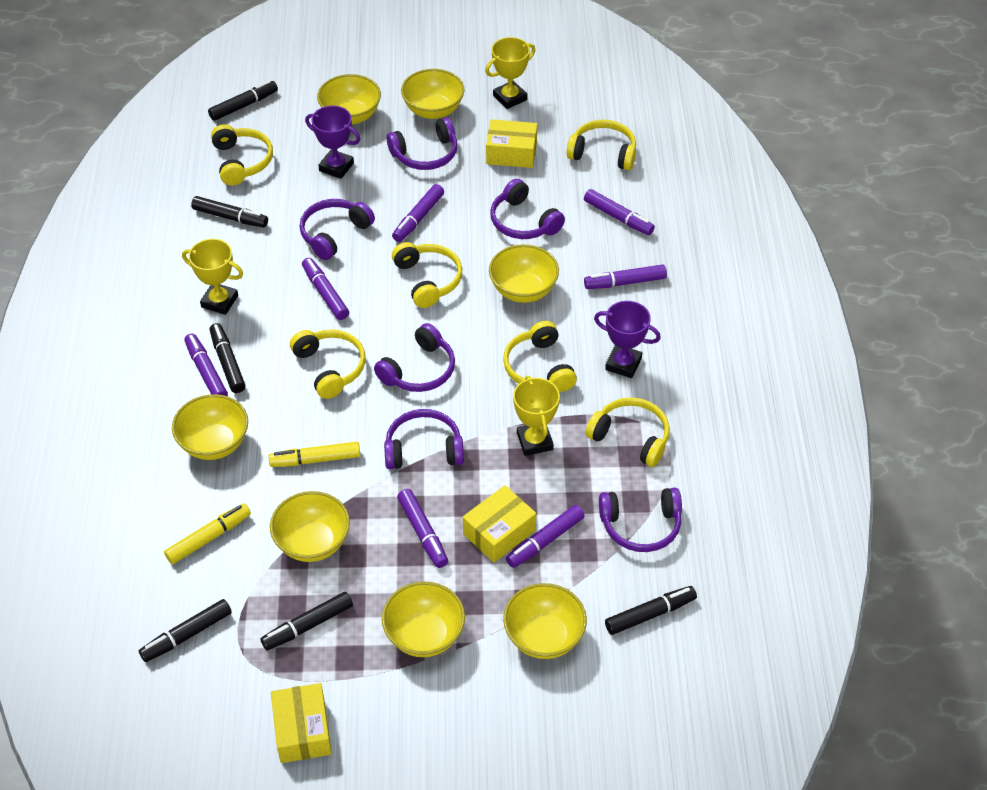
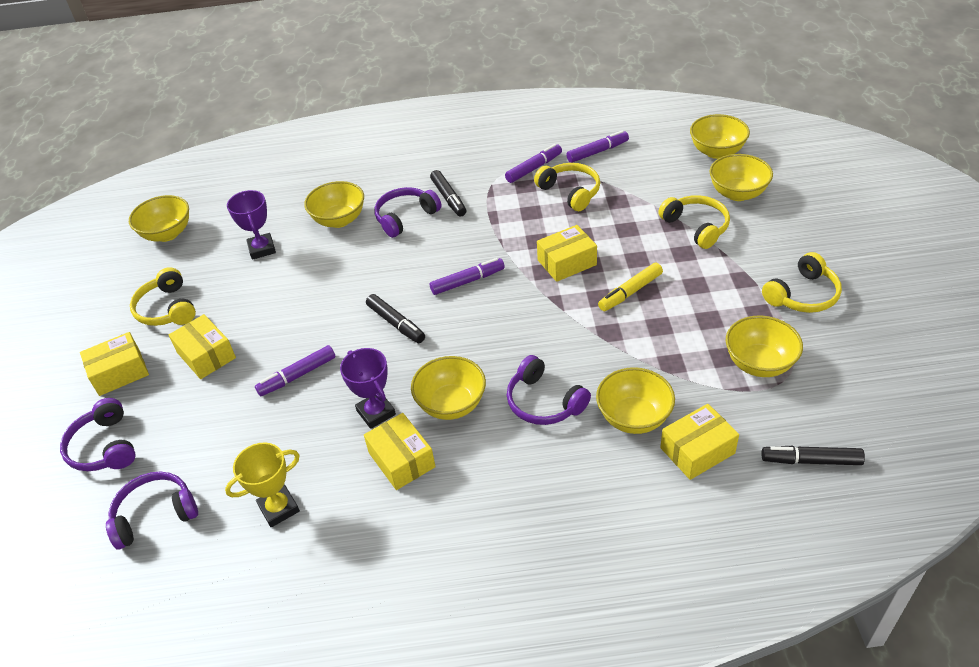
black marker: [139,599,232,662] [191,196,268,228] [208,80,278,121] [210,323,246,393] [260,592,353,651] [605,586,697,635] = 6 -> [366,294,425,343] [430,170,466,217] [761,446,865,465] = 3
purple headphones: [300,199,375,260] [374,323,455,392] [384,409,464,469] [387,117,457,170] [490,179,565,239] [599,488,682,552] = 6 -> [60,398,136,471] [106,472,198,550] [375,187,441,238] [507,355,591,425] = 4
purple marker: [184,334,228,396] [302,258,349,320] [392,184,444,242] [397,489,448,568] [506,505,585,568] [584,189,655,235] [584,264,667,289] = 7 -> [255,345,336,396] [430,258,505,295] [505,144,562,183] [566,130,629,163] = 4
yellow box: [271,683,332,763] [463,485,536,562] [486,119,537,168] = 3 -> [80,332,149,396] [169,314,236,379] [364,413,436,490] [537,225,597,282] [660,404,739,480] = 5
yellow headphones: [211,124,273,186] [290,329,366,399] [392,242,462,308] [503,321,577,392] [566,120,636,170] [586,397,670,467] = 6 -> [130,267,196,326] [534,163,600,211] [658,195,730,249] [762,252,842,313] = 4
yellow marker: [164,503,251,564] [268,442,360,467] = 2 -> [598,263,663,311] = 1
yellow trophy: [182,239,243,315] [485,37,535,109] [513,376,560,456] = 3 -> [225,443,300,527] = 1

